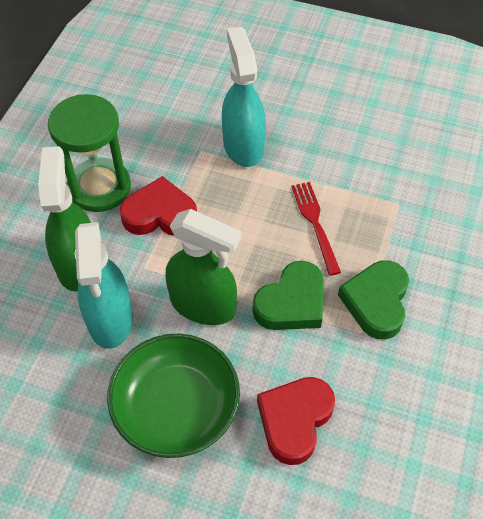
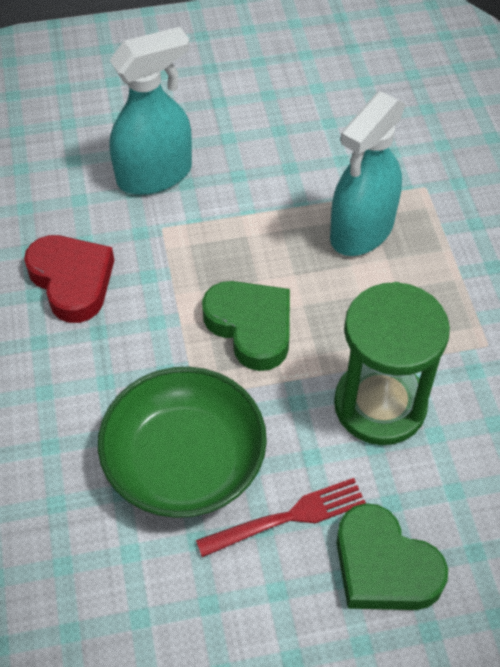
green spray bottle: [38,146,91,291] [166,209,241,325] = 2 -> none = 0
red heart: [120,176,197,236] [257,377,335,465] = 2 -> [24,235,114,323] = 1

